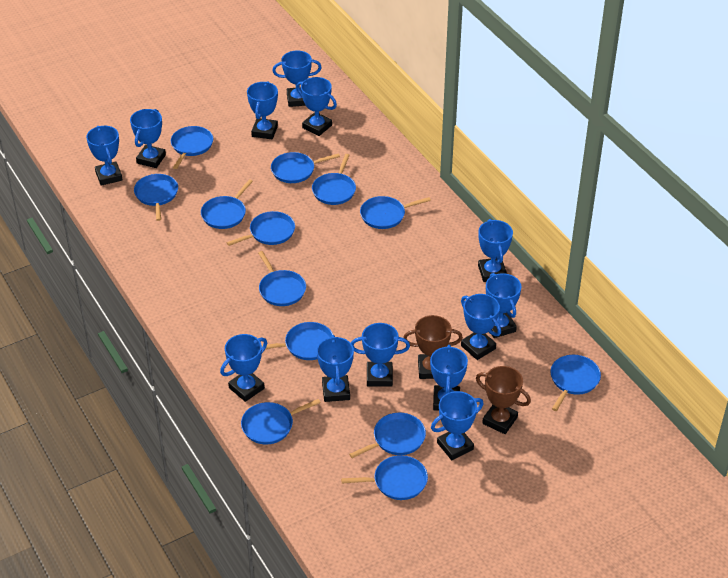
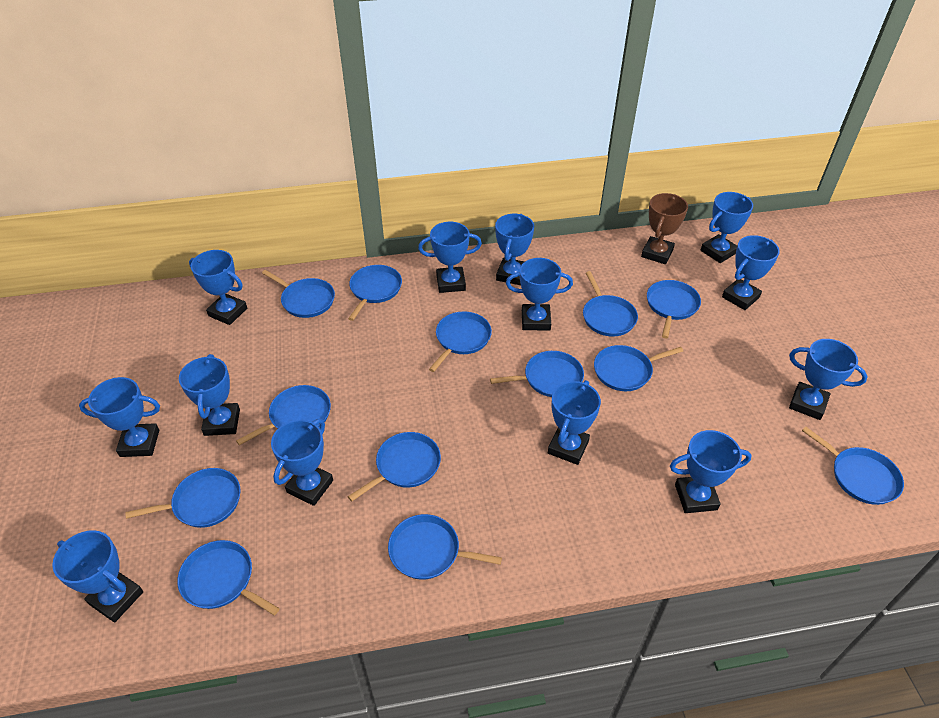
brown trophy: [403,315,463,379] [476,366,531,434] = 2 -> [641,193,688,264] = 1

